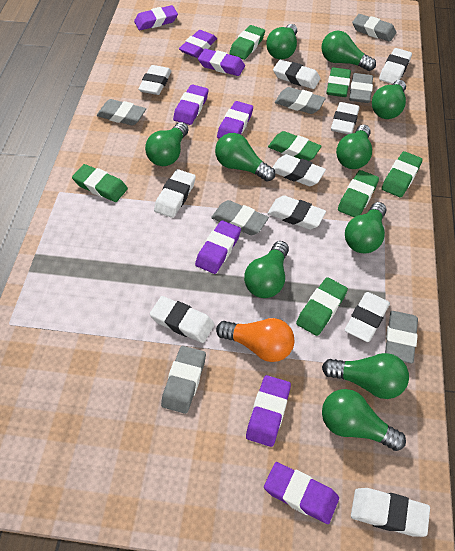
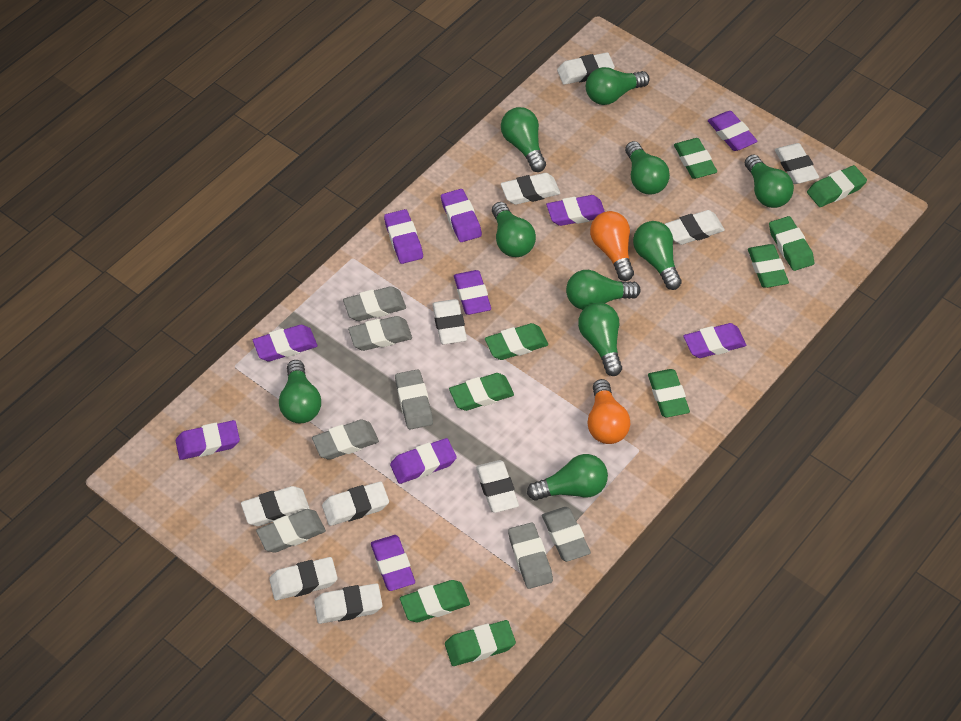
green eraser: [72,164,128,202] [229,25,265,60] [268,131,322,161] [296,277,348,336] [327,67,351,97] [338,170,379,217] [382,151,423,197] = 7 -> [400,580,470,622] [445,620,516,666] [449,373,514,411] [485,323,548,360] [648,369,690,417] [674,138,717,179] [748,244,789,288] [769,216,814,271] [807,165,867,207] = 9
orange light bulb: [216,318,294,362] = 1 -> [588,379,630,444] [590,211,634,281] = 2
purple eraser: [134,5,178,30] [173,84,209,125] [179,30,217,58] [195,220,241,274] [198,49,245,76] [217,101,253,139] [246,375,291,447] [264,462,339,524] = 8 -> [176,420,240,460] [253,325,317,361] [371,535,415,591] [384,209,423,264] [390,438,457,484] [441,189,482,242] [454,270,491,315] [546,195,605,226] [684,323,746,358] [708,111,758,151] = 10

